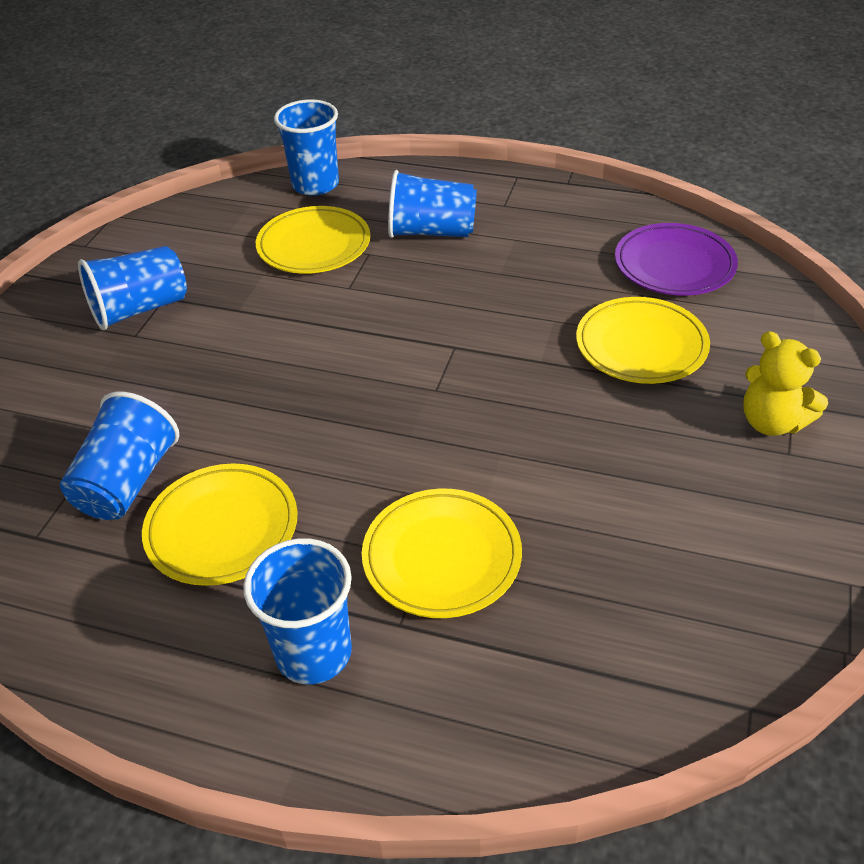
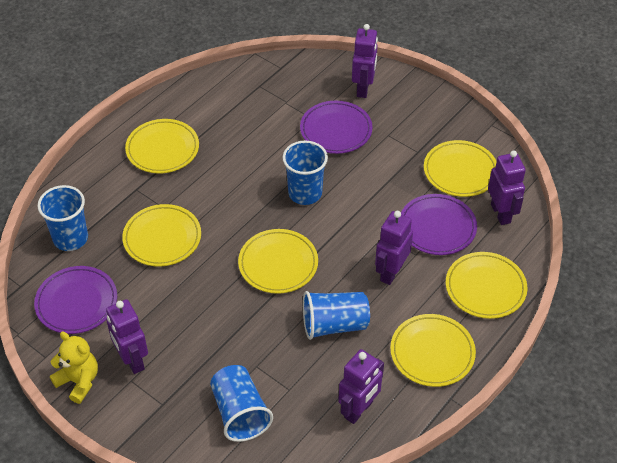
blue cup: [60,392,179,520] [78,246,187,330] [243,538,352,684] [274,99,339,196] [388,170,477,238] = 5 -> [37,185,88,251] [210,365,273,442] [283,140,328,205] [303,291,370,340] = 4
purple plate: [615,223,738,296] = 1 -> [34,266,117,334] [300,101,373,154] [401,194,477,255] = 3
purple robot: none = 0 -> [106,299,148,374] [338,349,384,424] [352,24,378,98] [375,211,413,285] [488,150,526,225] = 5
yellow plate: [142,463,298,586] [256,206,370,274] [362,489,522,618] [576,297,710,384] = 4 -> [122,204,201,267] [125,119,199,174] [238,229,318,294] [390,314,476,387] [424,140,497,197] [446,252,527,319] = 6

